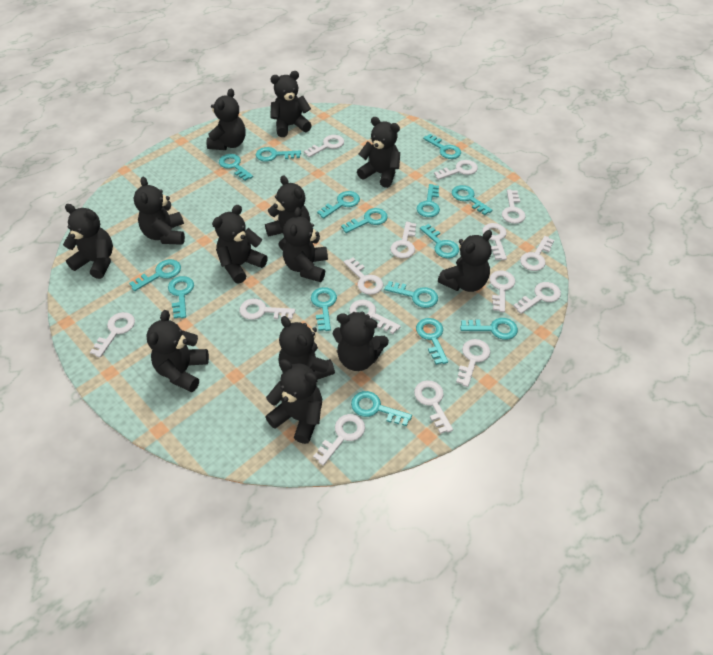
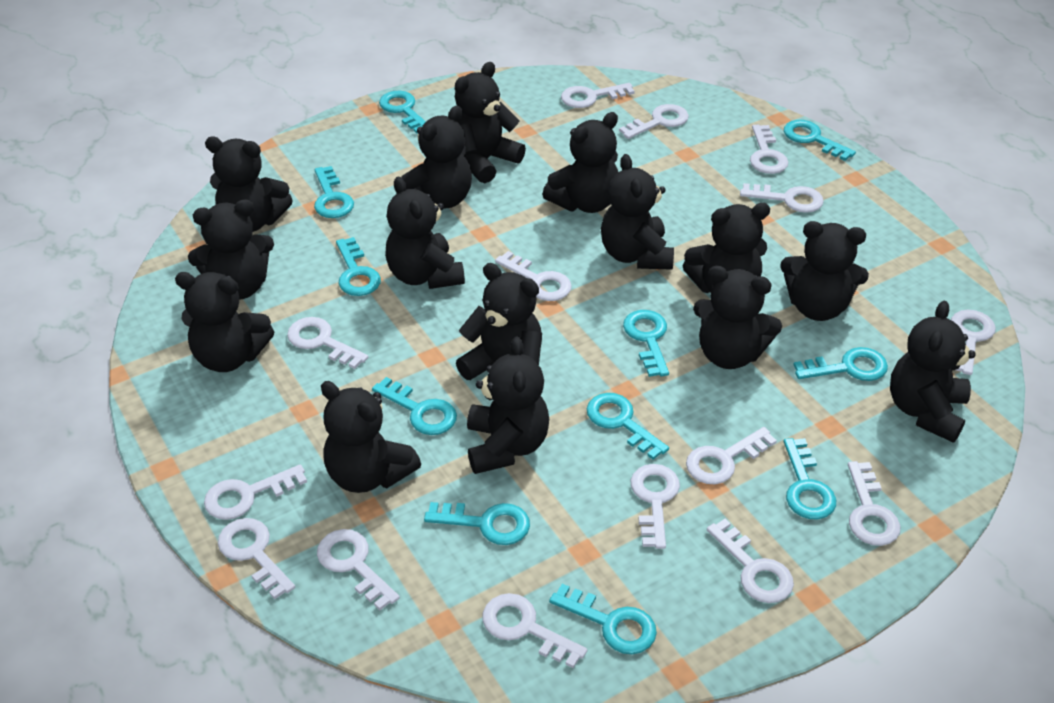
black teddy bear: [63,204,113,279] [134,177,185,245] [146,310,209,392] [206,89,245,150] [212,205,268,283] [265,175,310,251] [266,359,322,444] [270,71,312,137] [279,316,335,380] [283,207,328,282] [333,312,389,371] [357,117,400,188] [438,230,492,292] = 13 -> [175,272,274,372] [188,199,274,300] [205,137,293,232] [321,381,421,493] [385,176,465,289] [401,106,472,208] [455,62,526,183] [456,263,542,380] [467,336,549,474] [542,112,618,213] [601,154,674,270] [683,203,770,293] [693,266,782,369] [780,221,869,321] [890,301,976,443] = 15
turquoise key: [129,259,181,291] [168,276,194,318] [219,154,253,181] [256,147,301,162] [311,287,337,331] [317,191,360,219] [341,208,388,233] [351,391,412,426] [384,281,438,308] [416,318,448,365] [417,184,440,217] [420,224,459,258] [423,134,461,159] [452,185,492,215] [460,318,518,340] = 15 -> [314,166,354,218] [336,237,381,296] [372,377,457,435] [379,91,426,133] [424,502,530,545] [549,584,657,654] [587,393,669,460] [623,310,669,377] [784,120,856,161] [784,438,836,519] [793,347,888,381] = 11

